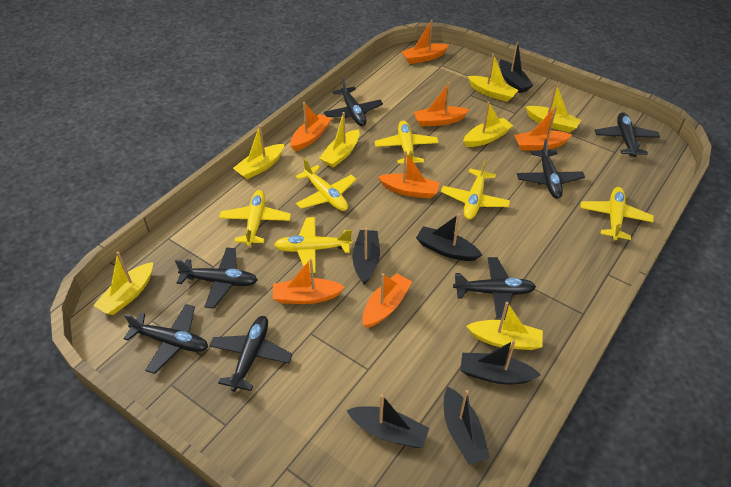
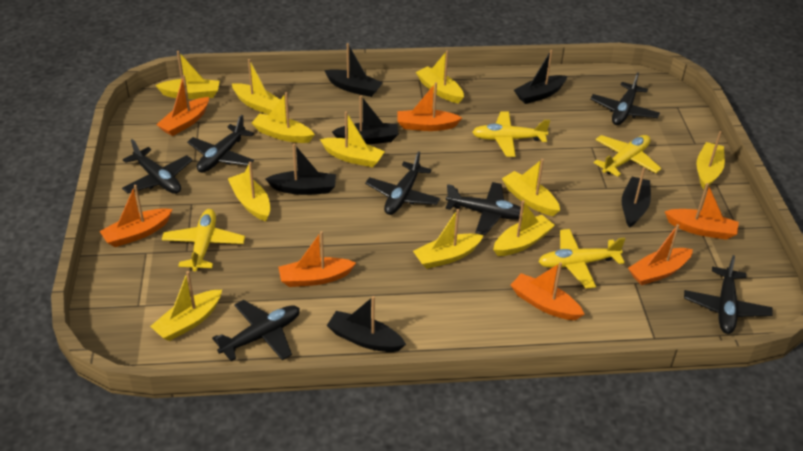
yellow boat: [93,252,153,315] [233,125,284,179] [319,112,360,168] [463,101,513,147] [466,302,543,350] [468,53,518,102] [525,83,581,133] = 7 -> [150,271,222,341] [155,51,220,99] [228,162,270,221] [232,59,280,115] [252,92,315,143] [320,111,385,167] [413,209,484,269] [416,50,464,104] [493,200,555,256] [502,159,560,216] [697,131,725,189] = 11
yellow plane: [219,190,291,246] [274,217,352,273] [295,158,357,211] [375,120,439,164] [441,159,510,220] [580,187,654,240] = 6 -> [162,209,245,271] [472,111,550,157] [538,229,625,289] [594,135,662,177] = 4

